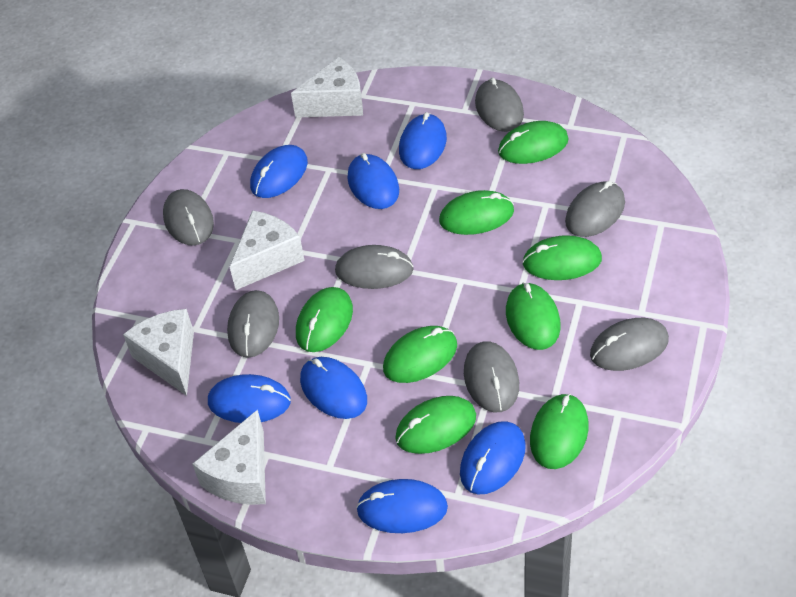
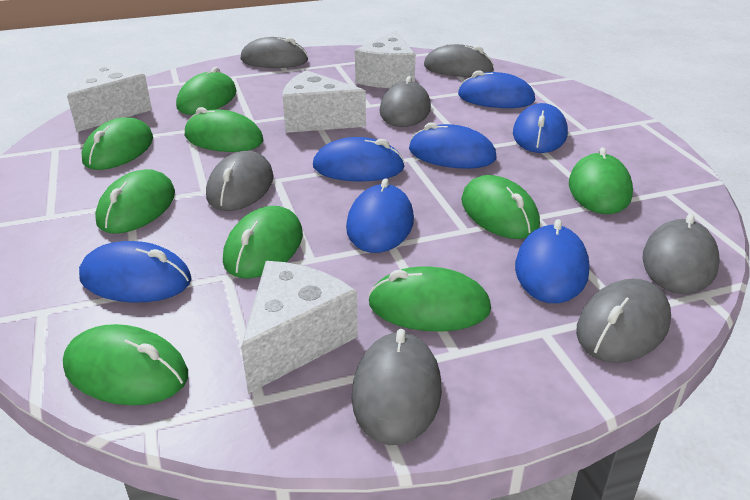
green mouse: [296,287,353,352] [383,326,457,383] [395,396,476,454] [439,190,514,235] [498,121,569,164] [506,283,561,350] [522,235,602,280] [530,393,589,469] = 8 -> [63,324,188,405] [82,117,153,170] [95,169,175,234] [176,67,237,115] [185,107,264,152] [223,206,303,279] [368,266,491,331] [461,175,540,239] [569,147,633,214] = 9

